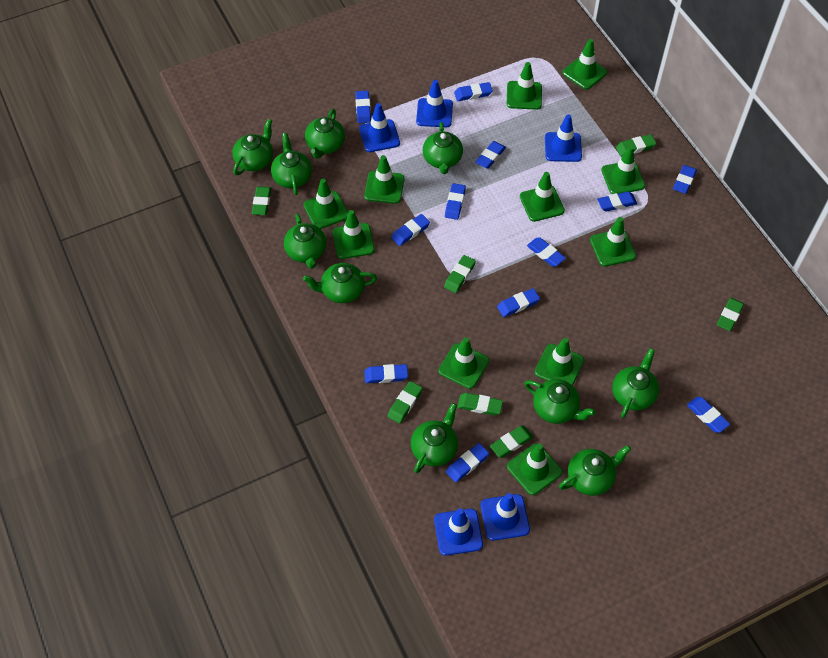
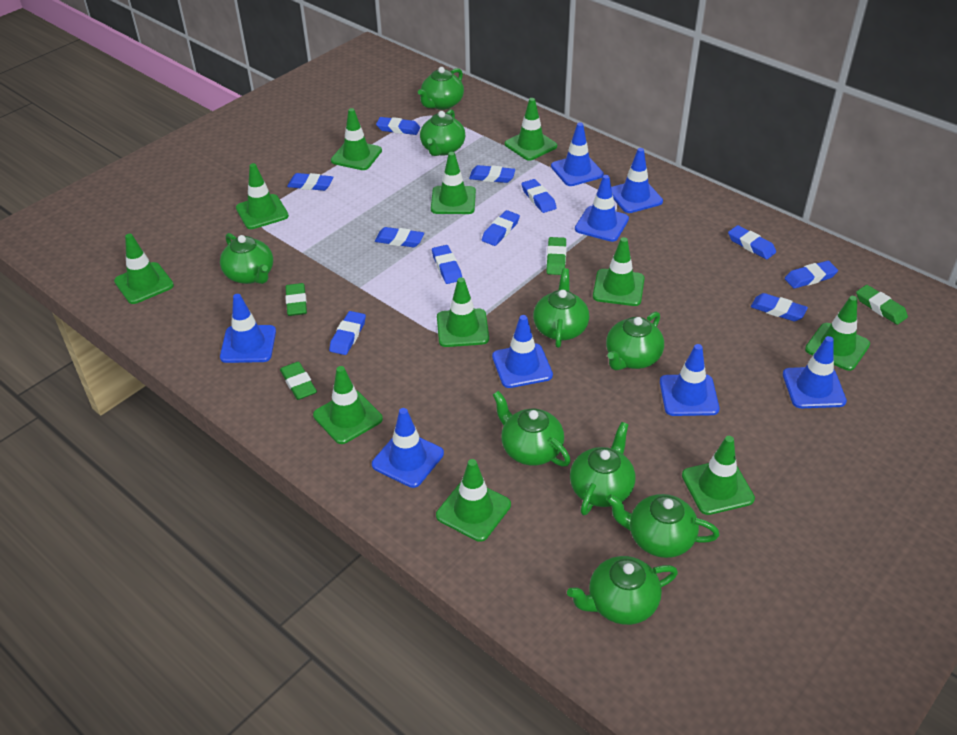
blue eraser: [355,91,371,123] [364,364,408,383] [391,214,430,246] [445,183,466,220] [446,443,489,483] [454,82,493,101] [475,141,506,169] [497,288,540,317] [527,237,566,267] [597,191,637,212] [673,165,697,194] [687,397,730,433] = 12 -> [287,173,333,191] [329,311,366,355] [375,227,424,248] [376,117,420,135] [432,245,462,284] [469,165,515,183] [482,210,520,246] [521,179,557,213] [728,225,776,259] [751,293,808,321] [785,261,838,289] = 11
blue traffic cone: [359,103,400,152] [416,80,453,127] [434,508,483,556] [481,493,530,541] [545,114,582,162] = 5 -> [220,294,276,363] [372,408,444,488] [492,315,553,388] [551,122,604,186] [575,175,629,242] [611,148,663,213] [660,344,719,416] [783,336,847,408] = 8
green eraser: [252,186,271,215] [387,381,423,424] [444,255,476,293] [457,393,503,415] [490,426,533,458] [616,135,656,156] [717,298,744,331] = 7 -> [280,362,317,400] [285,283,307,316] [546,237,567,275] [856,285,908,325] = 4
green teapot: [232,119,273,175] [271,133,312,195] [284,214,326,269] [303,263,377,303] [305,109,345,159] [411,403,458,473] [423,122,463,174] [524,379,596,424] [559,445,631,496] [612,348,659,418] = 10 -> [220,233,273,284] [418,67,464,110] [420,109,465,156] [493,391,571,467] [533,268,589,348] [567,556,678,625] [570,422,635,515] [606,312,664,370] [606,494,720,558] = 9

